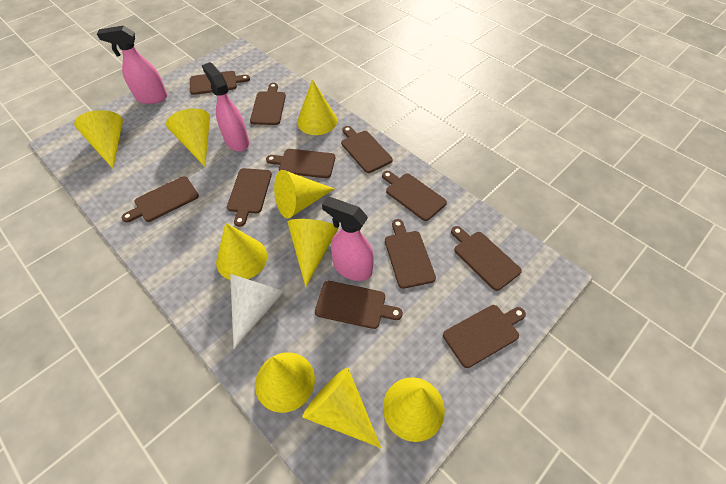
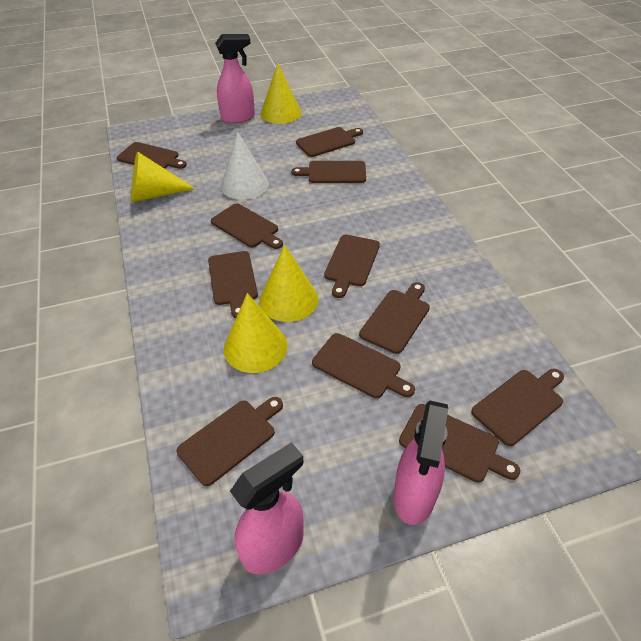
yellow cone: [74,110,123,169] [166,108,210,167] [216,223,267,280] [255,352,315,413] [274,170,334,219] [288,219,339,287] [297,79,337,135] [302,368,381,448] [383,377,445,442] = 9 -> [131,151,196,203] [224,293,288,373] [259,245,318,322] [261,63,302,124] = 4

